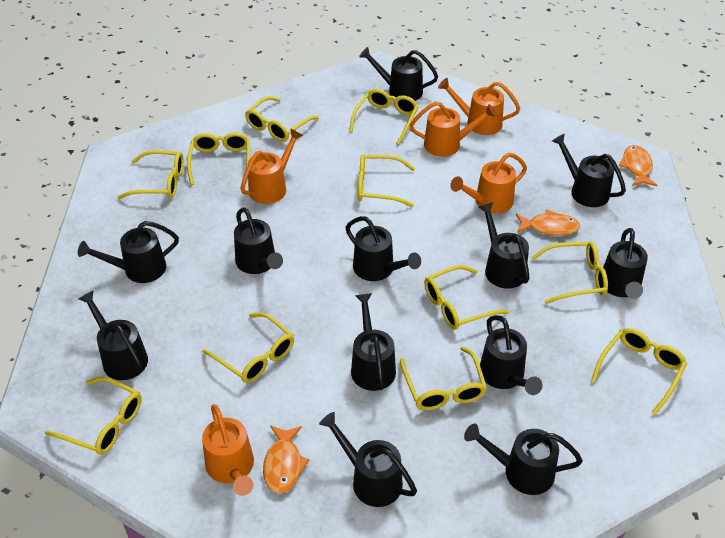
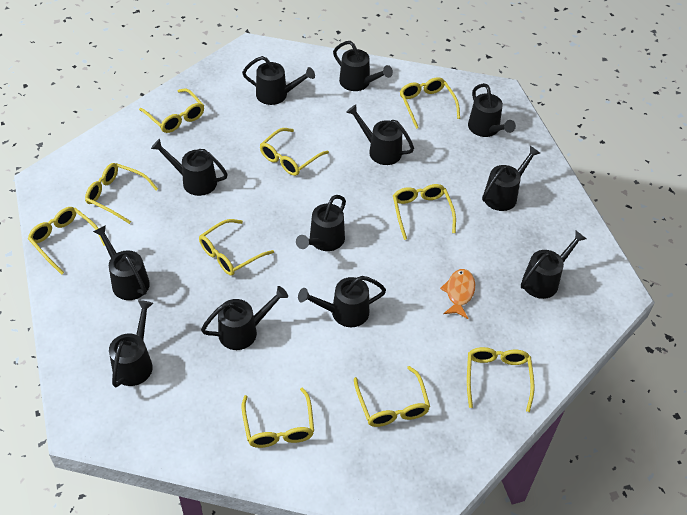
orange fish: [263,425,310,494] [516,210,580,236] [619,145,657,186] = 3 -> [440,269,475,319] = 1
orange watering can: [202,404,254,496] [240,128,303,204] [410,101,497,157] [438,78,520,135] [450,153,527,213] = 5 -> none = 0
yellow glasses: [45,377,142,455] [118,150,184,199] [187,132,250,185] [202,312,294,383] [245,96,319,142] [349,89,419,145] [358,154,415,207] [400,347,487,411] [424,265,509,330] [531,241,608,304] [591,328,687,415] = 11 -> [28,207,105,275] [85,163,158,224] [139,88,204,133] [199,219,274,276] [242,387,314,448] [260,128,329,176] [354,366,430,427] [393,184,456,240] [400,77,460,129] [467,347,535,412] = 10

